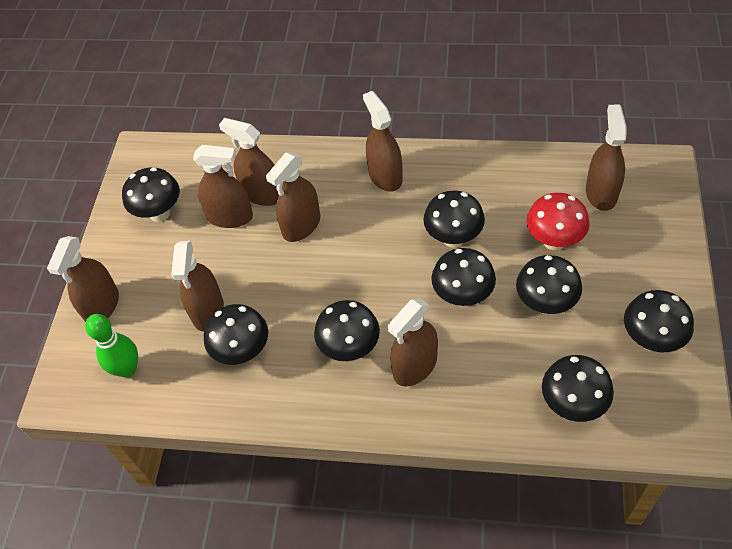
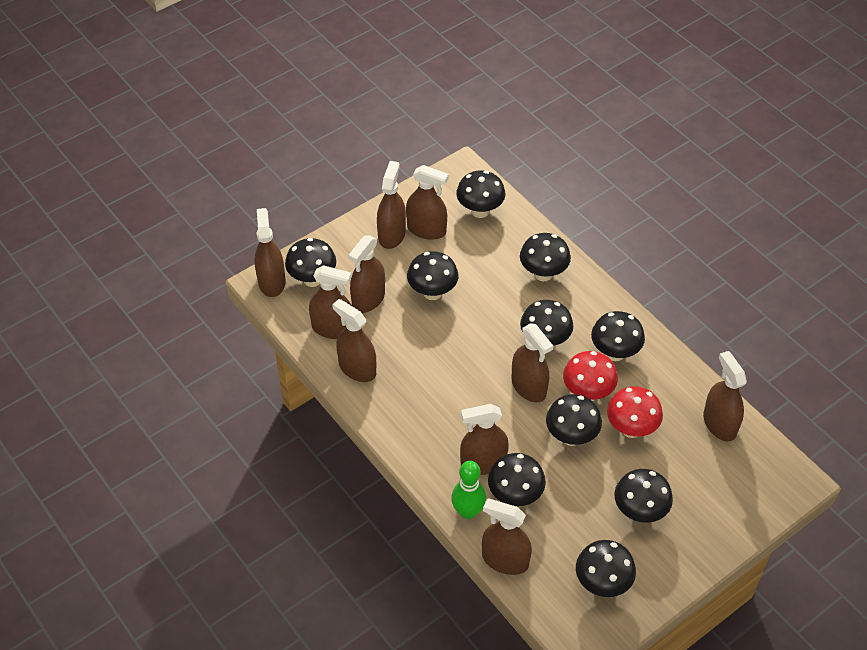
black mushroom: [122,167,180,222] [204,304,268,365] [314,300,380,361] [423,190,485,248] [431,248,496,307] [516,255,582,314] [542,355,614,422] [624,290,694,352] = 8 -> [285,238,336,287] [407,251,458,300] [456,170,505,218] [488,453,546,506] [520,233,571,281] [520,300,573,346] [546,394,602,446] [576,540,636,597] [591,311,645,361] [614,469,673,523] = 10
brown spray bottle: [47,236,119,322] [171,241,224,332] [193,145,253,228] [219,118,279,206] [266,152,320,242] [363,91,403,192] [387,298,438,387] [586,104,627,211] = 8 -> [255,208,285,297] [309,265,352,339] [332,299,376,382] [349,235,385,313] [377,161,406,249] [406,165,449,240] [460,404,509,475] [482,499,532,575] [512,323,553,402] [703,351,747,441] = 10
red mushroom: [526,193,590,250] = 1 -> [563,351,618,401] [607,386,663,438] = 2

